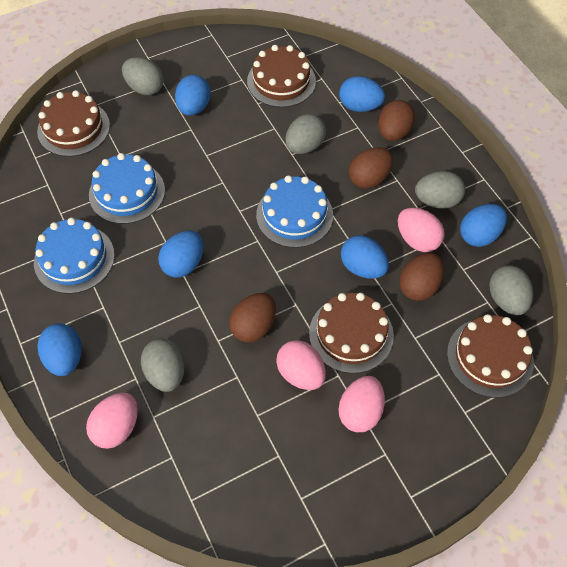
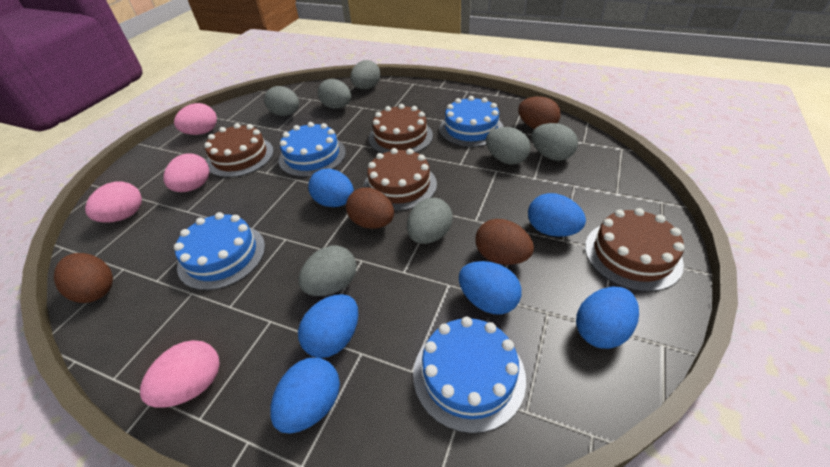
blue cake: [34,218,115,294] [89,153,165,224] [256,175,333,248] = 3 -> [174,212,265,290] [279,122,346,177] [413,316,526,434] [439,96,503,147] = 4
grey egg: [122,57,164,95] [141,338,185,392] [285,114,326,154] [415,171,465,209] [489,265,533,315] = 5 -> [264,86,299,116] [299,246,357,296] [318,79,351,109] [350,60,380,89] [407,198,453,244] [486,127,531,165] [532,123,578,161] = 7

